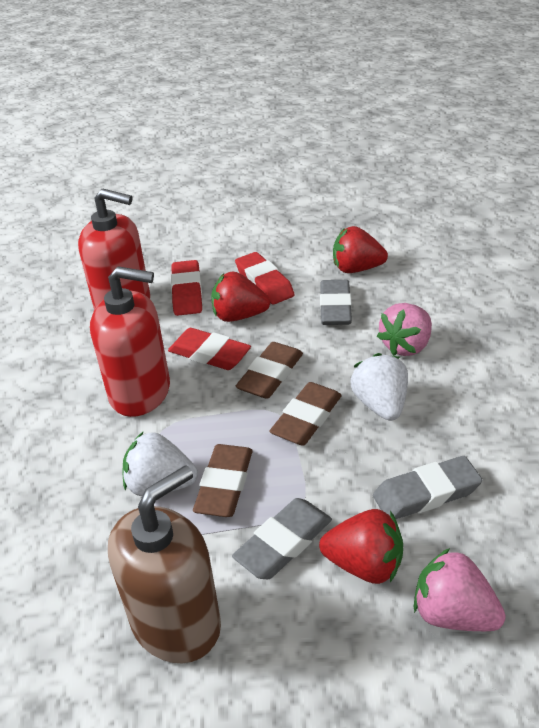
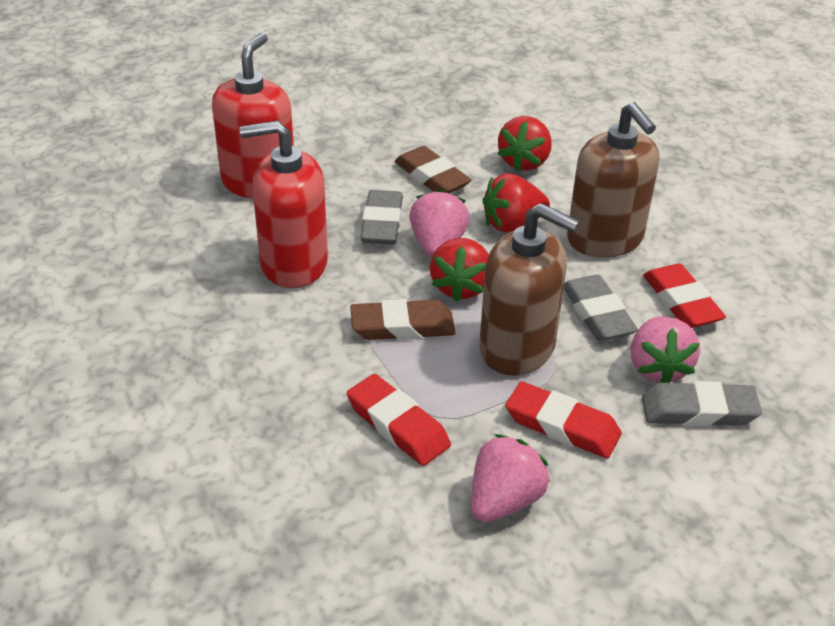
brown eraser: [193,444,253,517] [236,342,303,399] [269,382,342,446] = 3 -> [350,299,456,340] [394,146,472,193] = 2
brown soap dispenser: [108,465,221,663] = 1 -> [479,203,579,376] [567,102,659,258] = 2
pink strawberry: [377,303,432,356] [414,548,506,631] = 2 -> [409,189,470,258] [471,434,550,522] [631,316,700,383] = 3
white strawberry: [122,431,198,496] [351,353,408,421] = 2 -> none = 0

